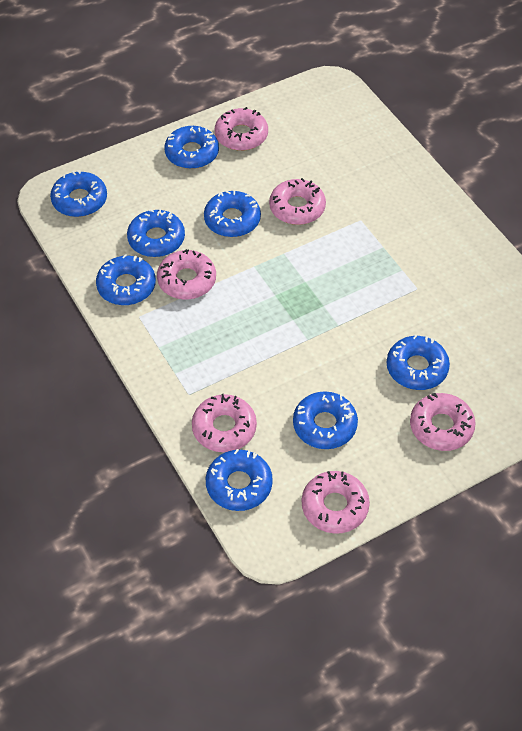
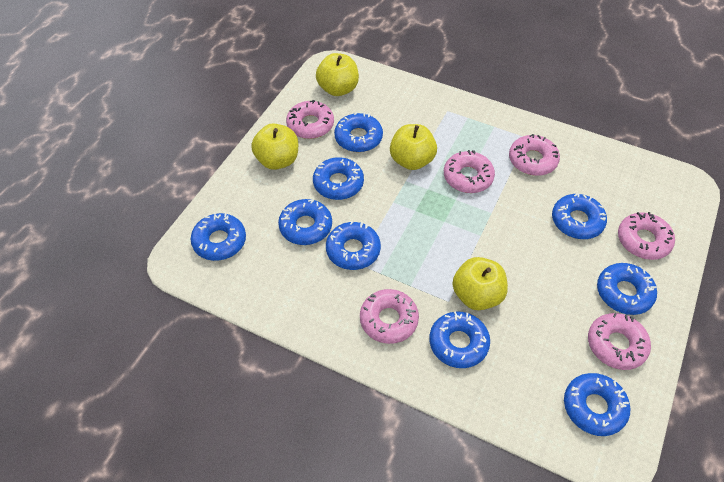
blue donut: [50,170,107,217] [96,254,156,305] [127,209,185,257] [165,126,219,169] [204,191,261,237] [206,449,273,511] [293,391,358,449] [386,335,450,390] = 8 -> [191,213,246,261] [278,199,332,245] [313,157,364,200] [326,221,381,270] [334,112,383,152] [429,311,490,368] [552,193,607,239] [564,373,630,436] [597,263,657,315] = 9
yellow apple: none = 0 -> [251,123,298,170] [316,53,359,96] [390,124,437,170] [452,257,508,310] = 4

